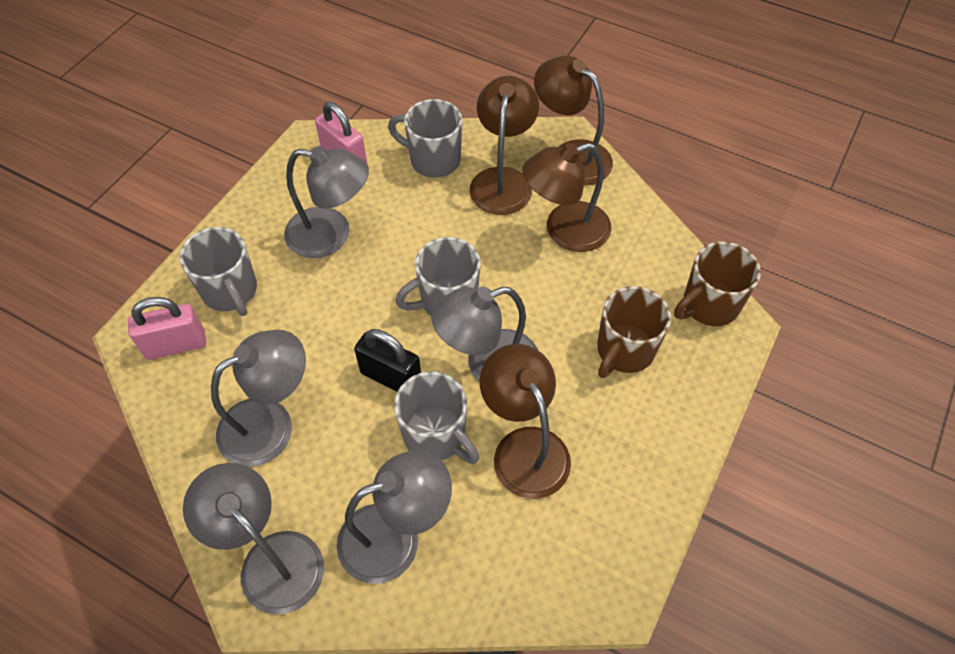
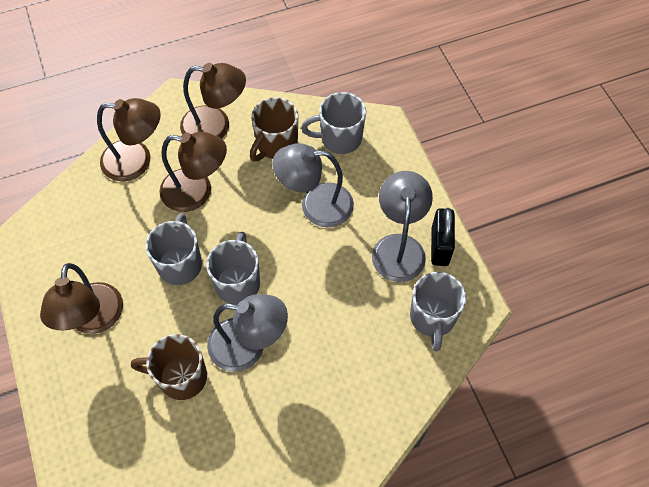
grey lamp: [183,463,324,615] [211,330,306,467] [284,146,369,258] [337,450,452,584] [431,287,538,382] = 5 -> [207,294,288,371] [272,143,354,227] [372,171,433,282] = 3
pink padlock: [128,297,206,360] [315,102,367,163] = 2 -> none = 0

